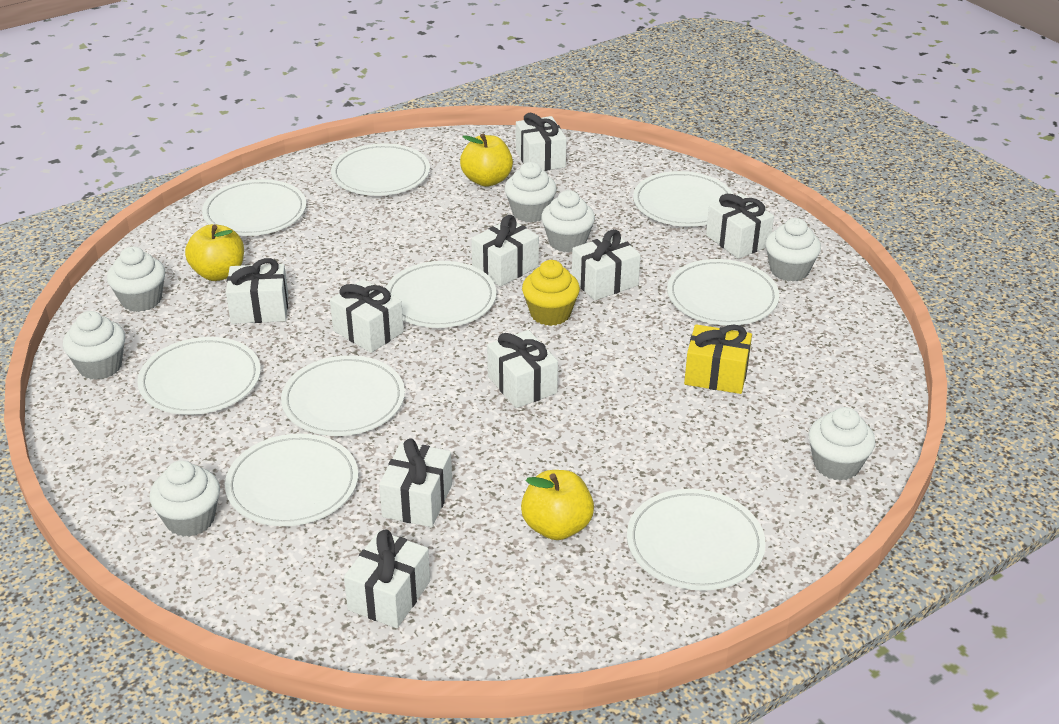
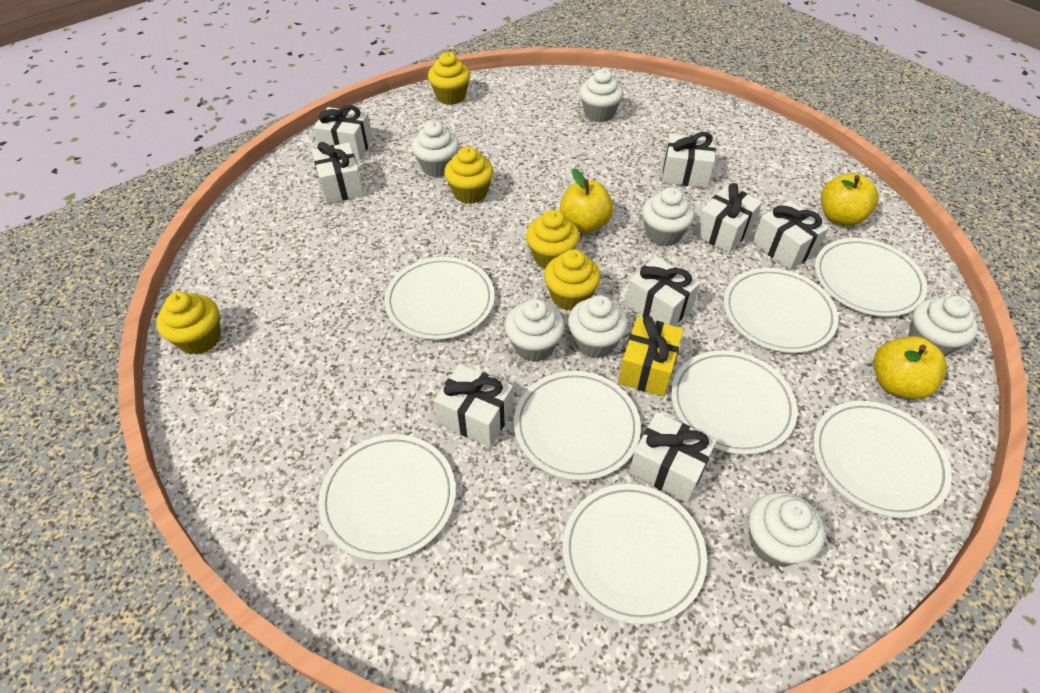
white gift: [226,258,288,324] [330,279,404,353] [344,529,430,628] [379,438,452,527] [471,215,539,287] [487,330,558,408] [516,113,567,171] [572,229,641,301] [706,193,774,259] = 9 -> [312,142,364,204] [313,105,373,160] [434,364,513,447] [625,256,700,326] [629,412,717,503] [662,132,716,188] [695,183,762,253] [752,200,829,270] = 8
white plate: [137,337,261,415] [202,179,306,236] [225,433,358,526] [281,355,405,436] [331,143,430,196] [386,261,496,328] [627,489,766,591] [633,171,733,227] [667,259,779,326] = 9 -> [318,434,456,561] [384,257,495,340] [514,371,641,481] [562,484,707,625] [671,350,797,455] [724,268,839,353] [813,401,952,518] [815,238,927,317] = 8
yellow cupcake: [522,260,580,326] = 1 -> [156,292,221,355] [428,52,470,105] [444,147,493,204] [526,210,580,269] [544,249,601,311] = 5

